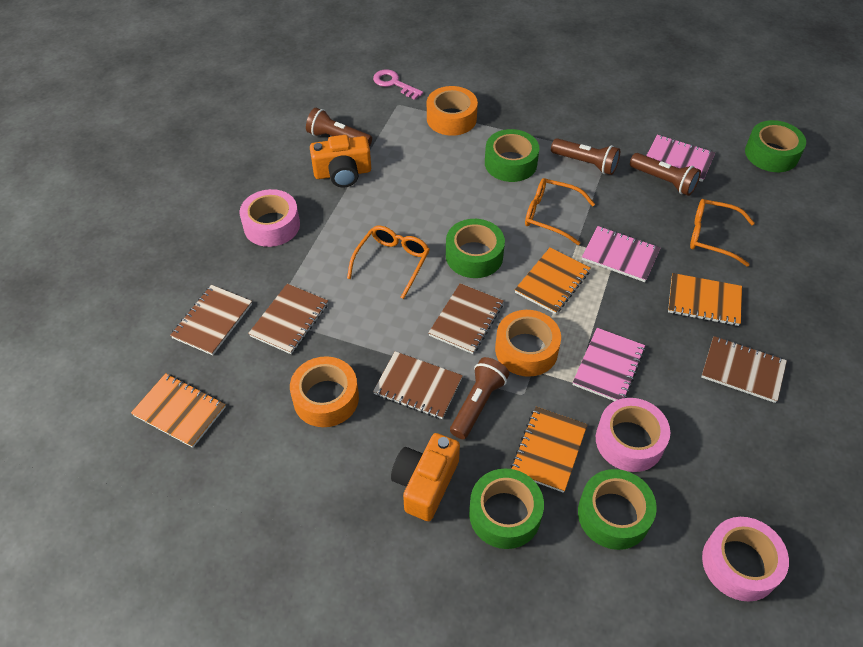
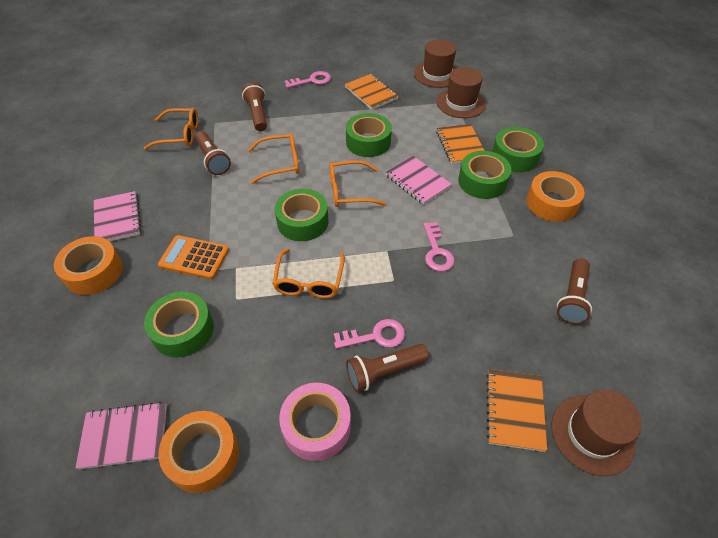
brown hat: none = 0 -> [414,40,456,88] [437,67,486,118] [551,390,642,476] = 3
brown notebook: [170,285,252,355] [248,284,328,354] [373,351,463,419] [428,283,504,354] [701,336,787,403] = 5 -> none = 0
orange calculator: none = 0 -> [158,235,229,279] = 1
orange camera: [310,135,371,188] [391,433,460,521] = 2 -> none = 0
orange glasses: [347,226,430,299] [525,178,595,245] [690,199,755,267] = 3 -> [144,108,198,150] [247,133,299,184] [272,248,345,298] [329,160,386,207] = 4
orange notebook: [131,373,226,448] [510,407,587,493] [515,247,591,314] [668,273,742,326] = 4 -> [345,74,398,110] [436,124,485,164] [486,369,547,452] = 3
pink key: [373,69,423,100] = 1 -> [284,71,331,88] [334,319,405,349] [423,222,454,272] = 3
pink tape: [240,189,300,247] [596,398,670,472] [702,517,789,602] = 3 -> [279,383,351,461] = 1

